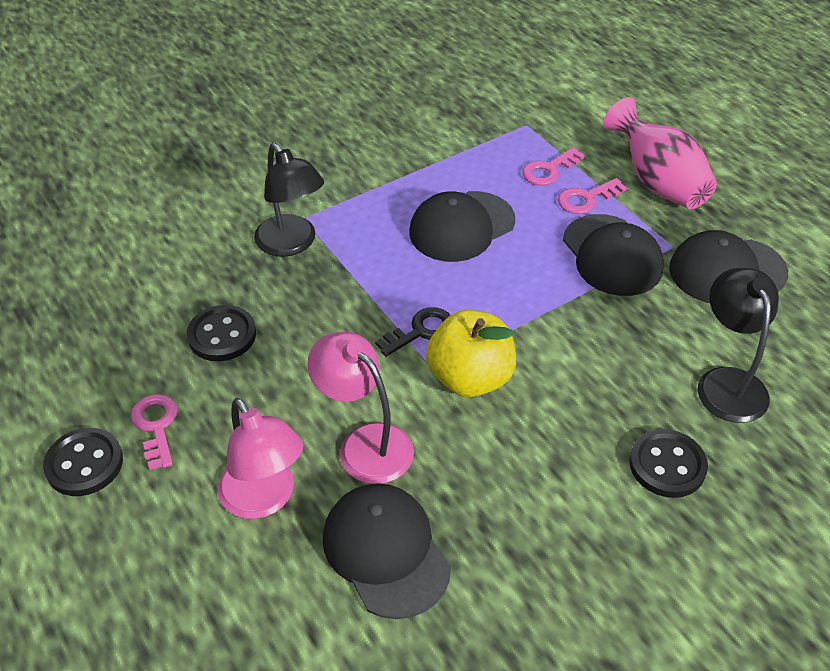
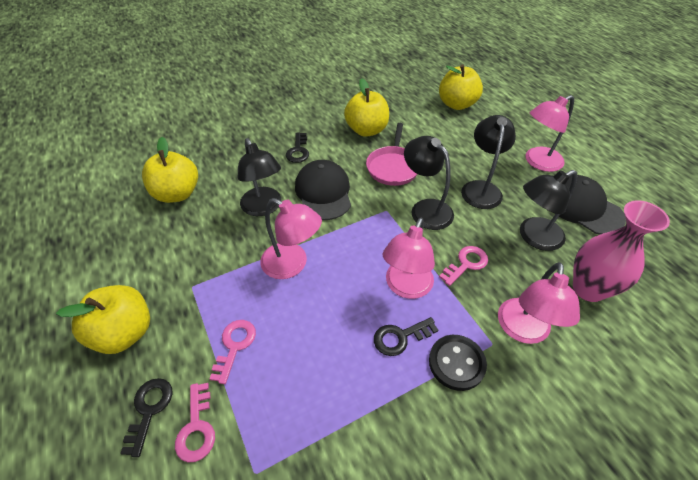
black button: [43,428,123,496] [187,305,256,361] [629,429,708,498] = 3 -> [429,335,487,391] = 1
black cap: [323,483,451,619] [409,191,515,262] [563,214,664,296] [669,230,788,303] = 4 -> [295,160,351,220] [554,175,626,234] = 2
black key: [375,307,450,357] = 1 -> [120,378,173,457] [286,132,309,163] [374,317,438,356] = 3
black lamp: [254,143,324,257] [698,268,779,423] = 2 -> [237,138,281,216] [404,136,454,230] [461,115,516,209] [520,170,577,251] = 4
pink lamp: [217,398,303,519] [307,332,414,484] = 2 -> [260,198,322,279] [383,218,435,299] [498,262,580,344] [525,95,574,172] = 4
pink pan: none = 0 -> [366,123,417,186] = 1
yellow apple: [426,310,516,397] = 1 -> [56,285,150,354] [142,137,198,203] [344,78,389,137] [439,64,483,110] = 4

